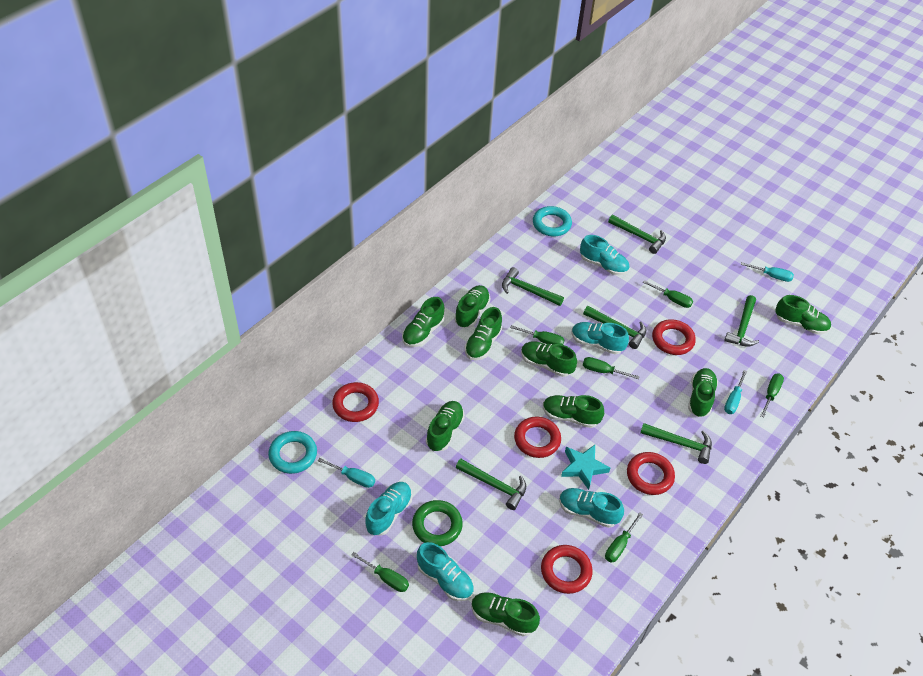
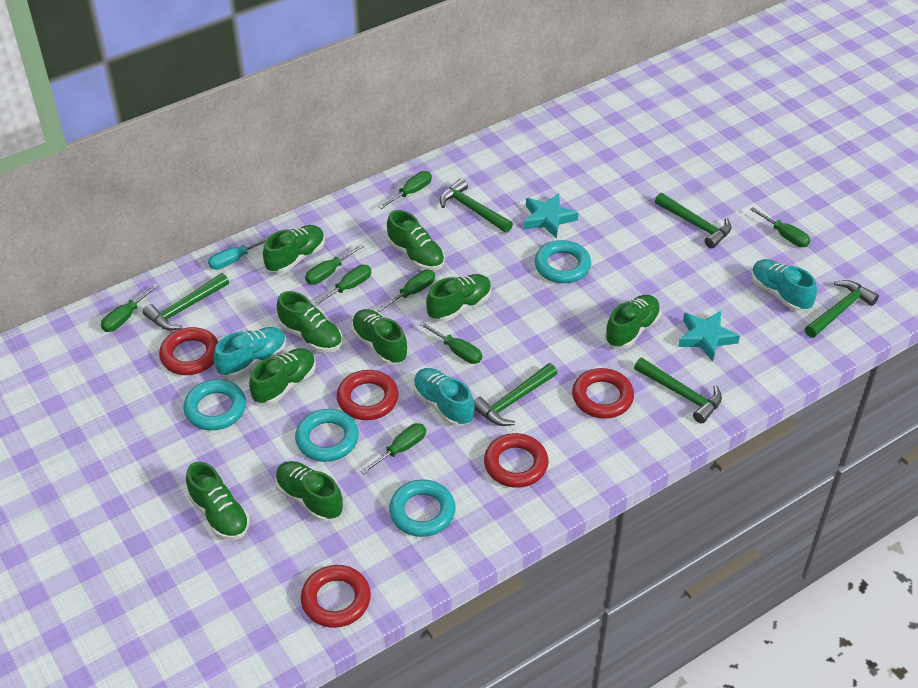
green ring: [412,500,463,546] = 1 -> none = 0
green screwdriver: [351,552,409,592] [510,325,565,345] [583,357,639,379] [605,512,643,563] [643,280,693,308] [760,373,784,418] = 6 -> [101,283,159,332] [305,244,364,285] [312,265,371,307] [360,423,426,474] [377,270,435,312] [379,171,432,209] [419,322,482,364] [750,207,810,247] = 8
turquoise ring: [268,431,317,474] [533,206,572,236] = 2 -> [183,379,246,430] [295,409,359,462] [389,479,456,537] [535,240,591,283] = 4
turquoise screwdriver: [318,458,375,488] [724,370,747,414] [741,262,794,282] = 3 -> [208,236,270,270] = 1
turquoise shoe: [365,482,412,536] [417,542,474,601] [559,488,624,528] [572,322,629,354] [580,235,629,275] = 5 -> [214,327,286,378] [413,368,475,426] [751,259,817,311] = 3
turquoise star: [561,445,610,490] = 1 -> [524,193,578,238] [678,311,740,361] = 2

